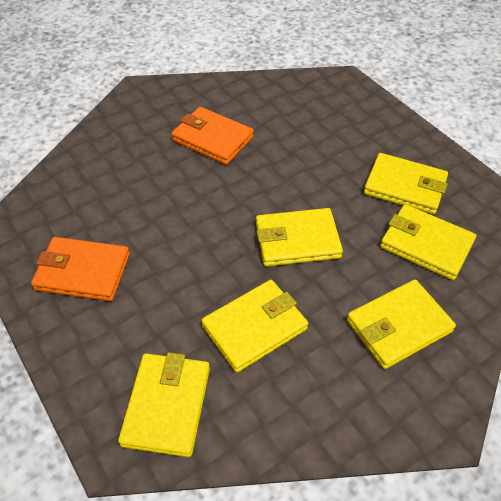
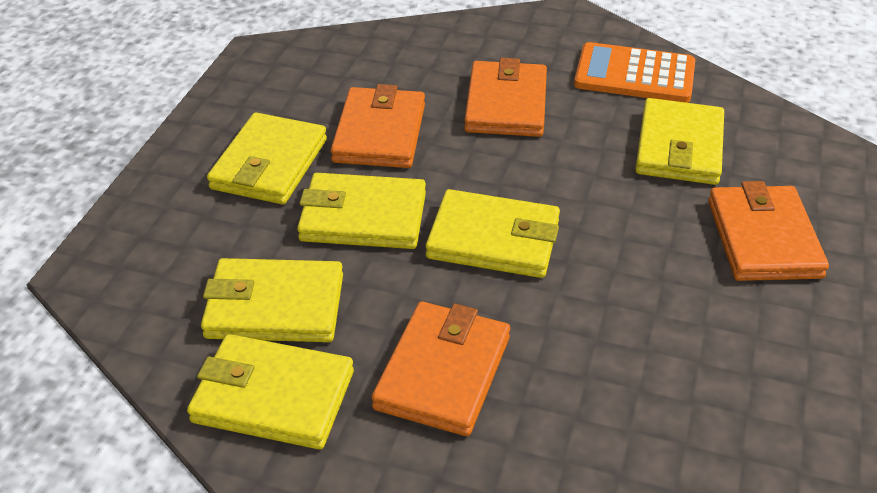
orange calculator: none = 0 -> [574,42,695,103] = 1
orange wallet: [31,237,130,301] [171,107,254,165] = 2 -> [331,84,425,168] [372,301,510,436] [464,58,547,137] [708,181,829,281] = 4

